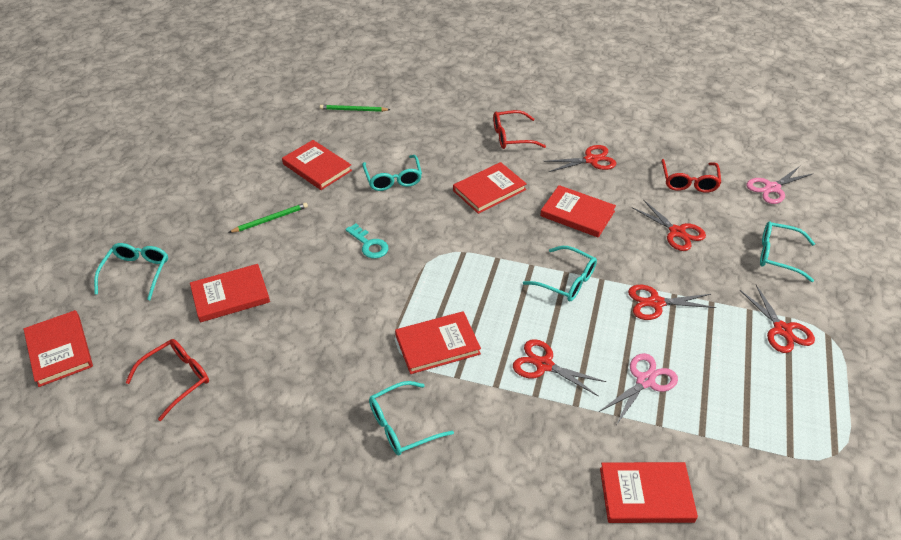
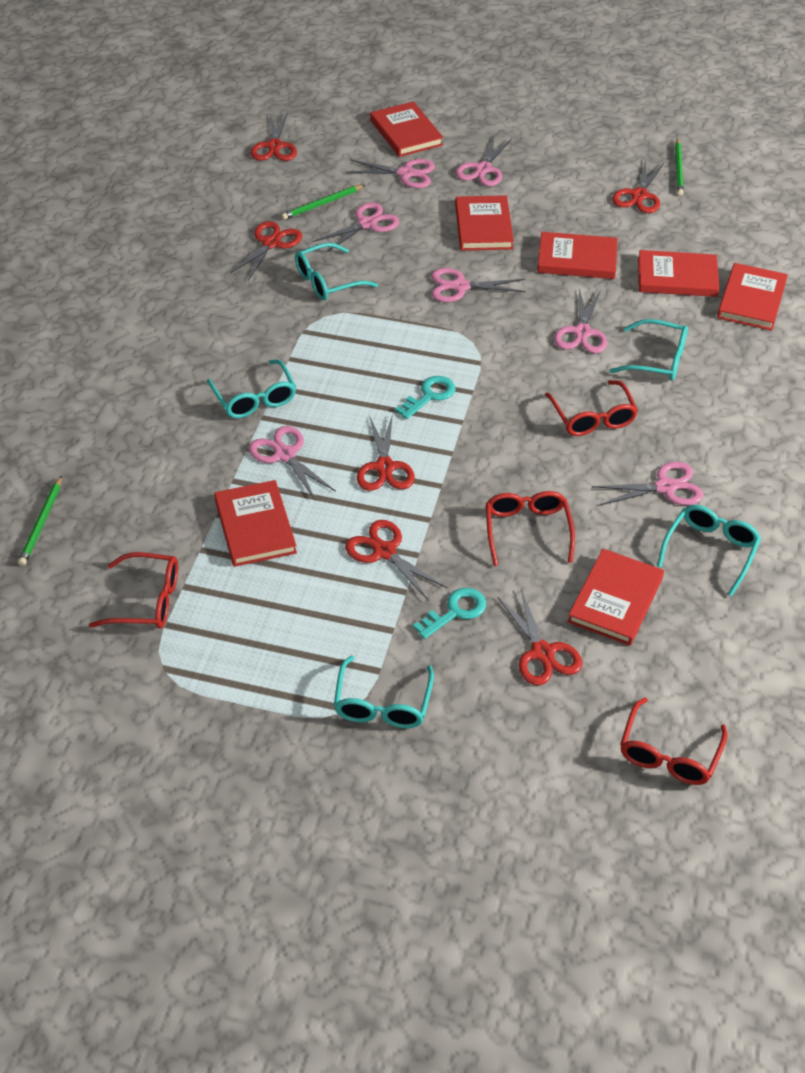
green pencil: [228,203,308,233] [320,105,390,112] = 2 -> [18,475,62,566] [281,185,365,220] [675,138,684,196] = 3
pink scissors: [599,353,678,424] [746,166,812,204] = 2 -> [249,426,336,501] [313,203,400,253] [346,159,435,188] [431,268,526,302] [456,135,513,186] [554,288,608,353] [592,462,704,506] = 7
red glasses: [125,339,209,421] [493,110,546,149] [661,159,721,193] = 3 -> [89,552,178,628] [486,491,575,566] [545,380,638,436] [620,698,728,785] = 4
red scissors: [513,339,606,397] [543,145,616,172] [628,285,716,320] [632,199,706,251] [740,285,815,353] = 5 -> [230,221,302,280] [250,112,297,161] [345,520,447,600] [357,414,415,491] [497,589,582,685] [612,160,664,213] = 6
turquoise key: [345,223,388,259] = 1 -> [395,376,455,419] [413,588,486,639] = 2

